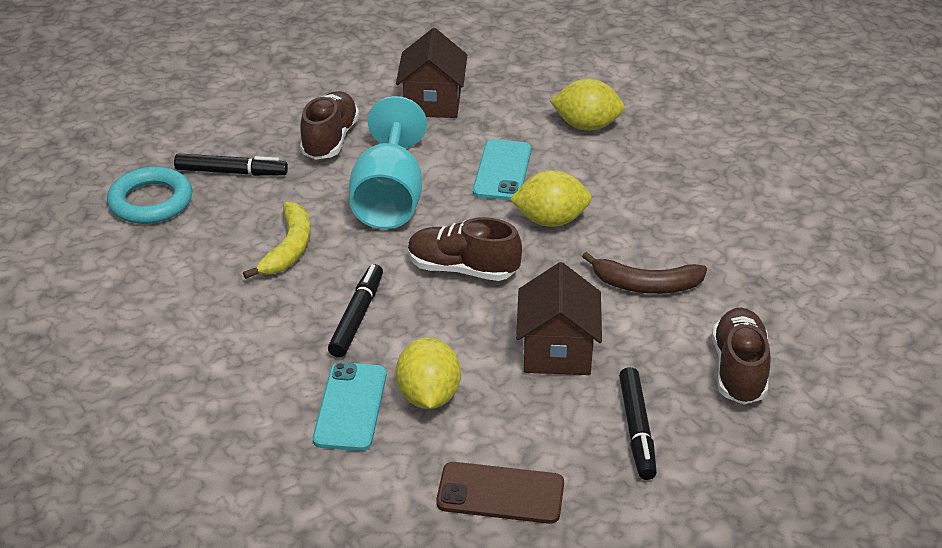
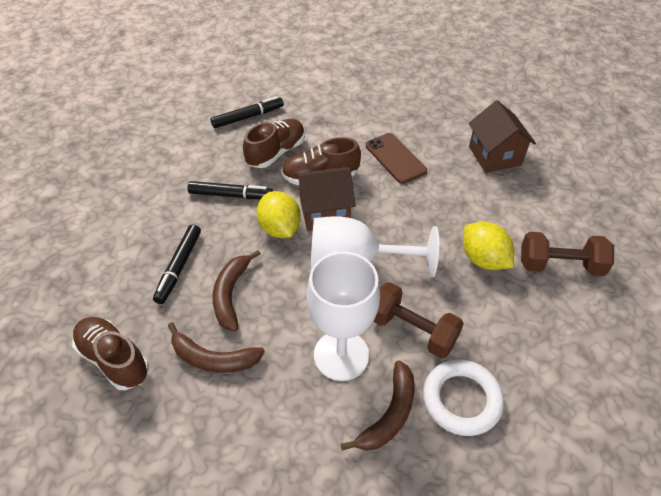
brown banana: [582,252,707,294] = 1 -> [168,322,265,373] [213,250,261,331] [341,360,415,451] = 3
brown dumbbell: none = 0 -> [373,282,464,358] [521,232,614,276] = 2
turquoise goblet: [349,96,427,229] = 1 -> none = 0
turquoise phone: [313,362,387,451] [473,139,531,200] = 2 -> none = 0
turquoise ring: [107,167,192,224] = 1 -> none = 0
white goblet: none = 0 -> [306,252,380,381] [311,216,439,277] = 2
white ring: none = 0 -> [423,359,504,436] = 1
yellow banana: [243,202,310,279] = 1 -> none = 0
yellow lemon: [396,337,461,409] [510,170,592,227] [550,79,624,131] = 3 -> [257,191,301,238] [463,222,514,270] = 2

